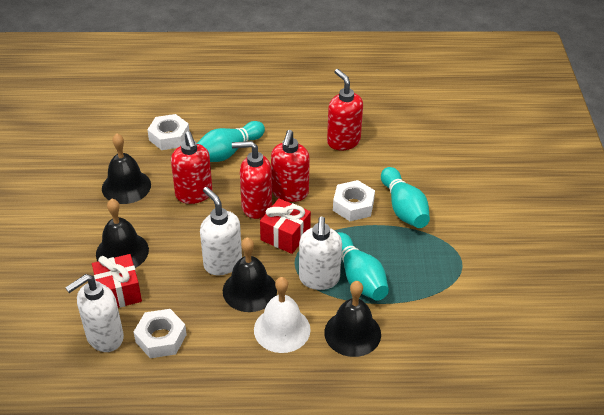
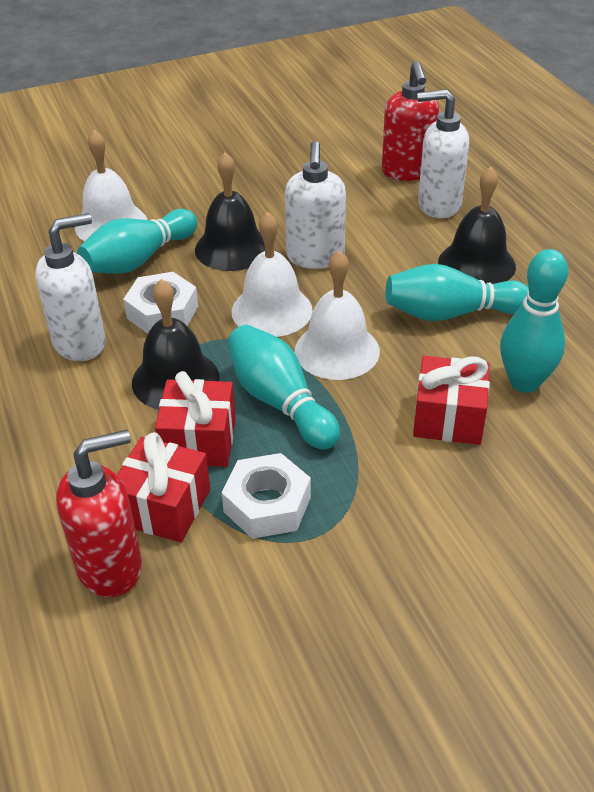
black bell: [96,199,149,268] [102,134,151,204] [223,237,277,312] [324,281,381,357] = 4 -> [132,279,219,409] [195,152,265,271] [438,167,516,284] = 3
red gift: [92,254,142,308] [260,198,311,254] = 2 -> [117,432,210,542] [155,371,236,467] [413,356,490,445] = 3
red soap dispenser: [171,131,212,204] [232,141,272,219] [271,130,310,202] [327,69,363,150] = 4 -> [56,430,142,597] [382,61,439,181] = 2
turquoise bowling pin: [197,121,265,162] [338,232,389,301] [381,167,430,228] = 3 -> [77,209,198,274] [228,325,340,450] [385,264,529,321] [500,249,568,393] = 4
white bell: [254,277,311,353] = 1 -> [75,130,147,241] [232,212,313,337] [295,251,380,380] = 3
white nut: [134,309,187,358] [147,114,189,150] [333,180,375,221] = 3 -> [123,272,198,334] [221,453,311,539] = 2

